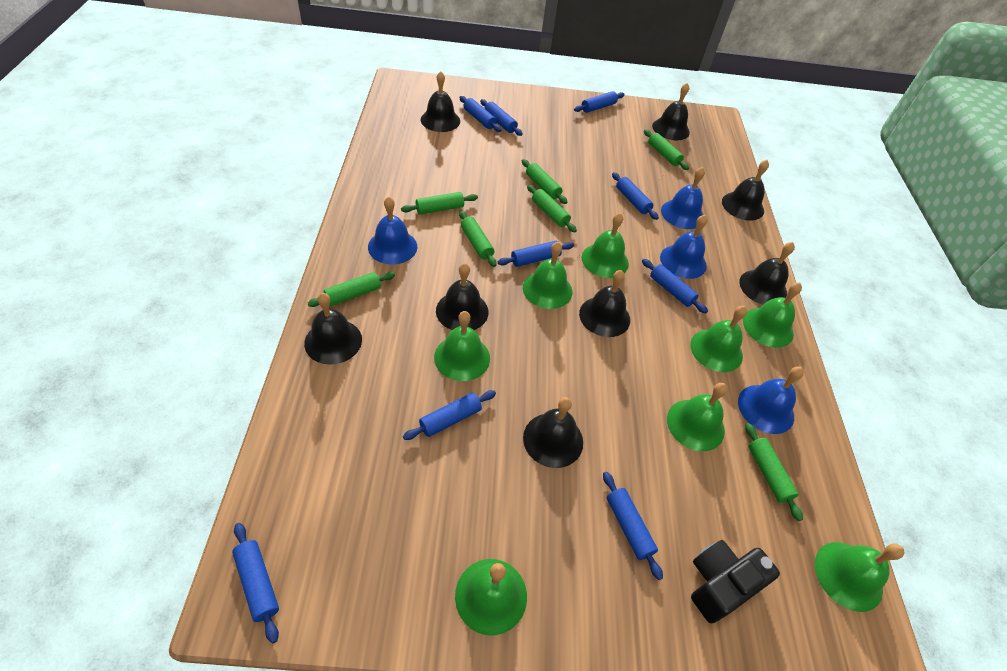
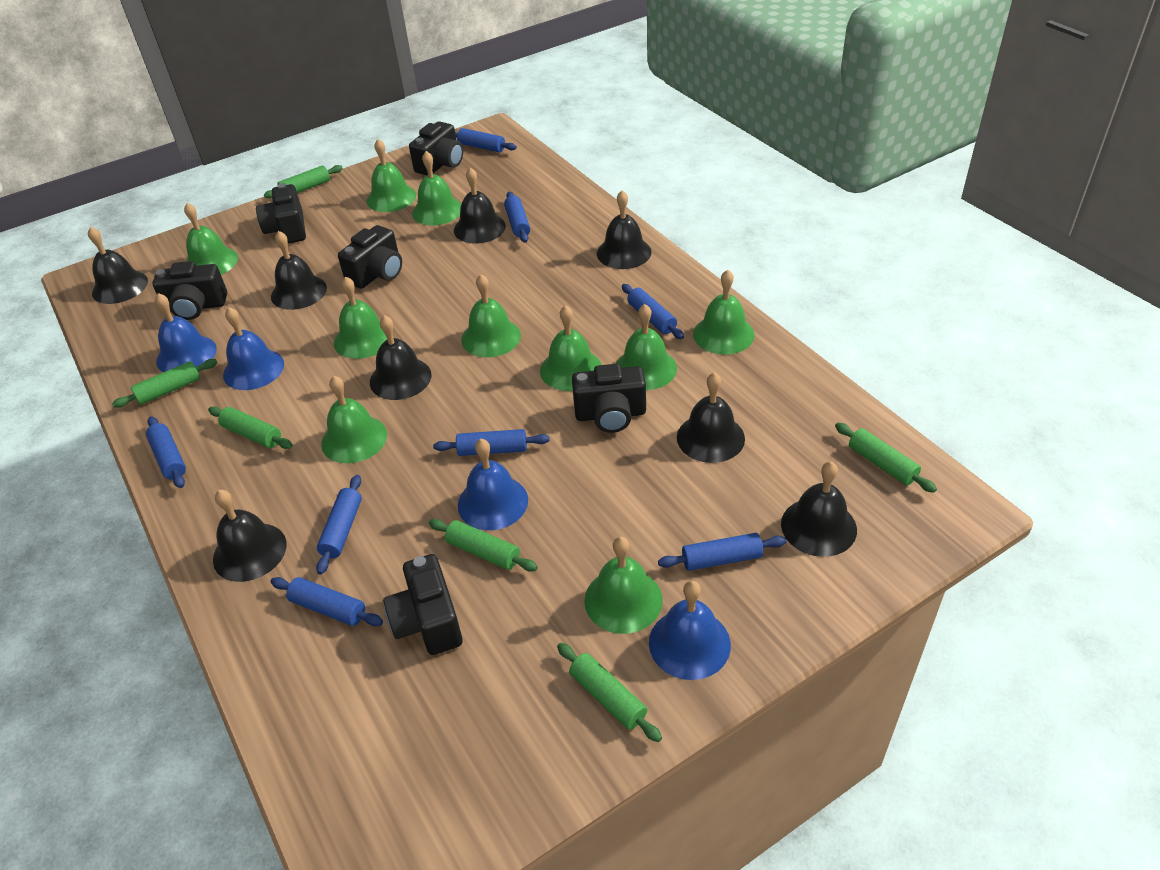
black camera: [691,540,780,623] = 1 -> [152,261,227,320] [256,183,306,244] [338,225,402,289] [383,554,463,655] [409,121,463,175] [572,364,646,433] = 6
blue rolling pin: [232,523,279,644] [403,390,496,440] [459,96,501,132] [480,99,523,136] [498,241,574,267] [574,91,625,113] [603,472,663,580] [612,172,659,220] [642,259,708,314] = 9 -> [146,416,186,488] [270,577,383,626] [316,475,362,575] [433,429,550,456] [455,128,517,152] [504,192,530,243] [622,284,684,339] [658,533,787,571] = 8
green bell: [434,311,490,381] [455,559,527,635] [523,242,572,309] [582,213,629,278] [667,383,727,451] [690,306,747,372] [743,282,802,348] [815,542,905,612] = 8 -> [184,203,238,275] [321,376,387,463] [334,276,387,359] [366,139,416,212] [412,151,461,225] [461,274,521,357] [540,305,601,391] [584,537,663,634] [616,304,677,390] [693,270,754,355] = 10
green rolling pin: [308,272,395,307] [401,192,478,214] [459,211,497,267] [522,159,568,204] [527,185,577,232] [644,129,689,170] [745,423,803,521] = 7 -> [112,359,217,408] [208,406,292,449] [264,165,343,198] [429,519,538,572] [557,643,662,742] [835,423,937,493] = 6

